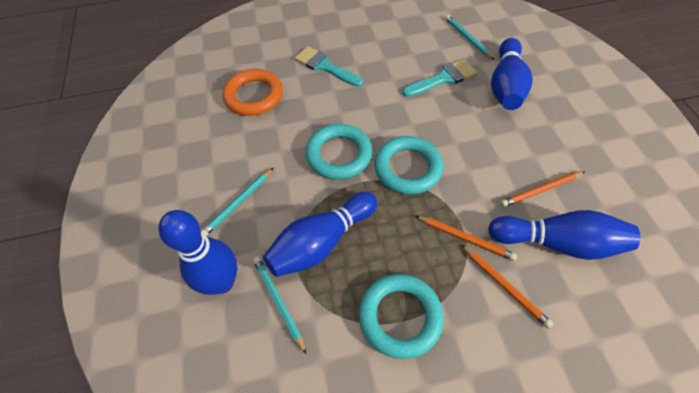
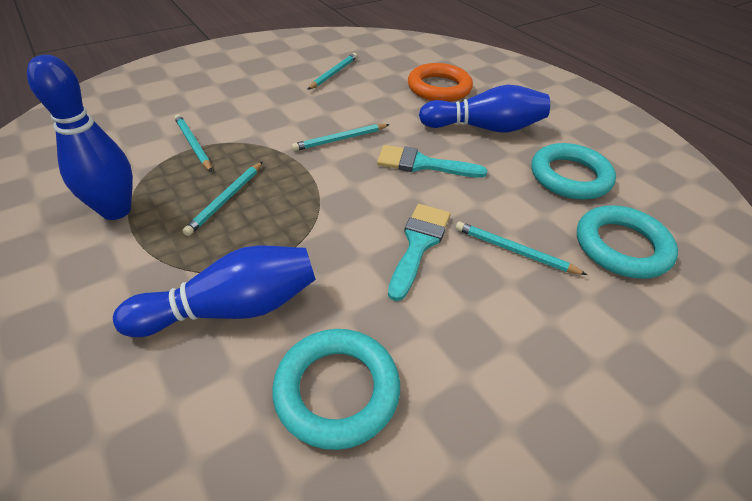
blue bowling pin: [158,210,237,295] [263,192,377,277] [488,210,640,260] [491,38,533,110] = 4 -> [27,55,133,220] [113,245,316,337] [419,85,550,132] = 3
orange pencil: [416,216,517,261] [461,244,554,329] [500,171,585,207] = 3 -> none = 0
turquoise pencil: [201,168,273,236] [253,256,306,354] [445,15,494,60] = 3 -> [174,114,212,172] [182,162,263,236] [291,124,390,151] [307,53,357,90] [456,221,587,275] = 5

